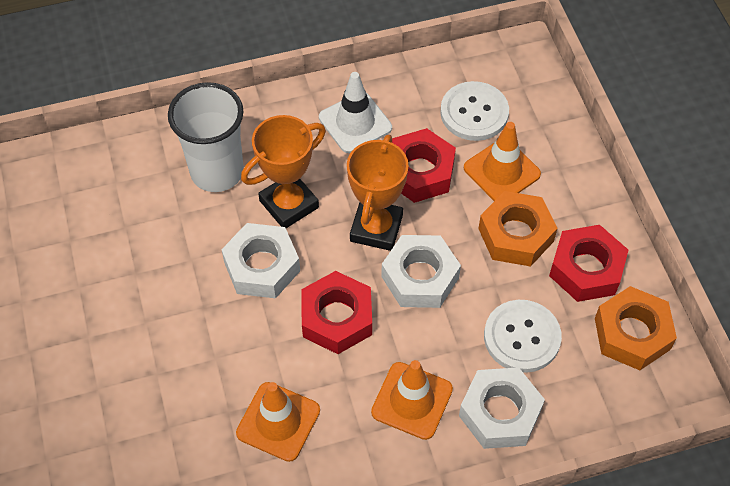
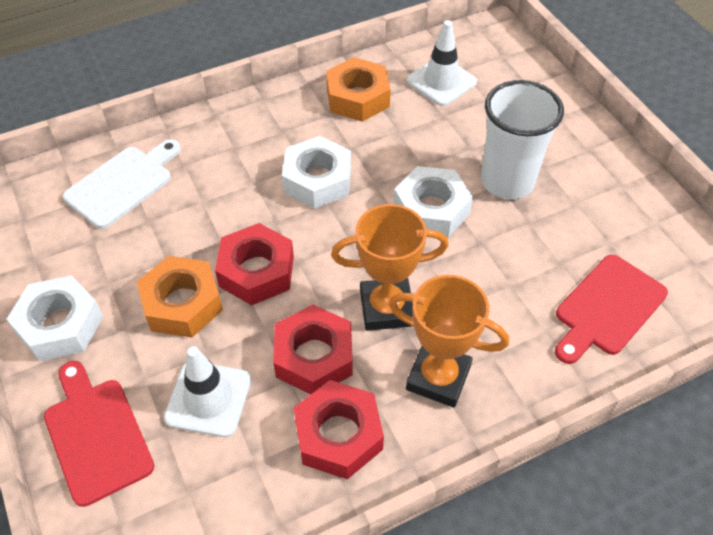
orange traffic cone: [236,382,320,462] [371,360,453,440] [464,122,541,201] = 3 -> none = 0
red cutting board: none = 0 -> [44,361,154,507] [555,254,668,364] = 2
white button: [440,81,509,141] [484,300,562,373] = 2 -> none = 0
white cutting board: none = 0 -> [63,139,181,229] = 1
white traffic cone: [319,72,392,153] = 1 -> [164,346,251,437] [406,20,477,106] = 2

